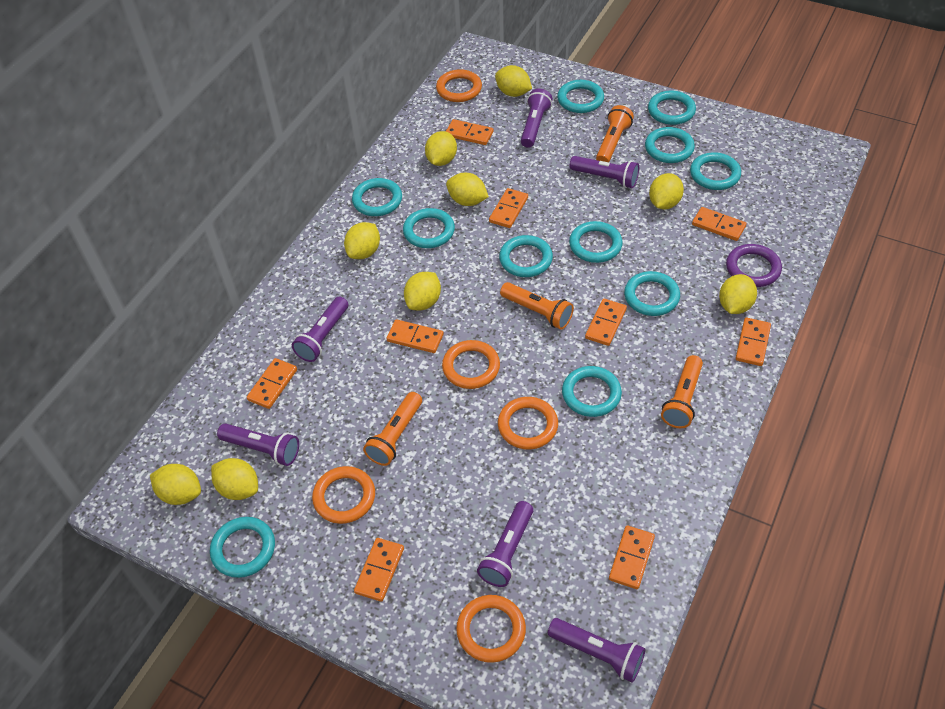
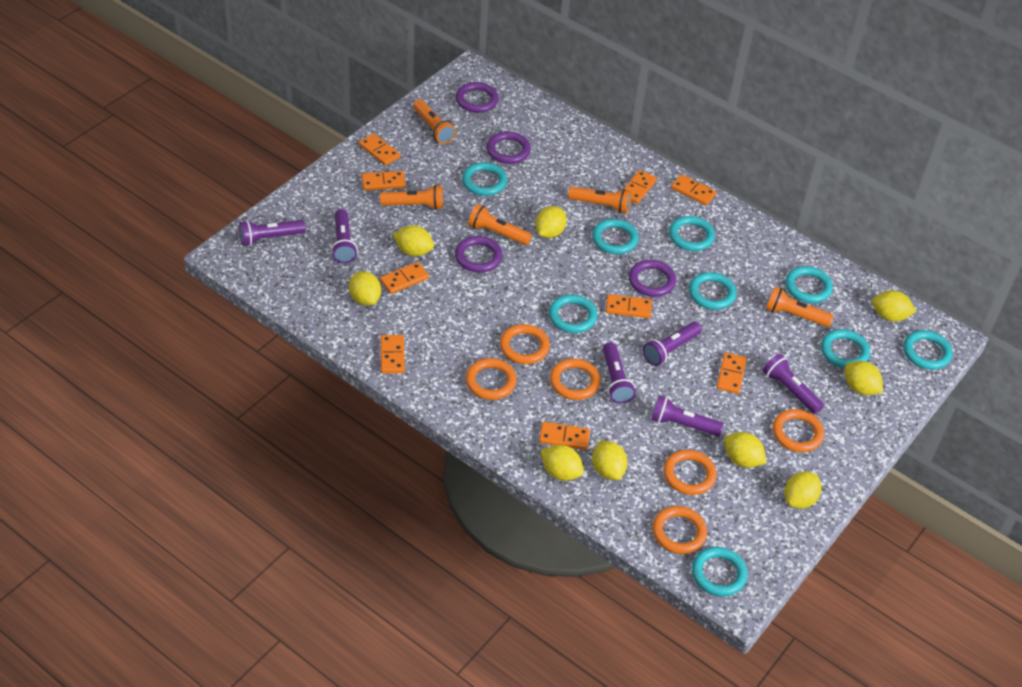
orange flashlight: [363,392,422,466] [500,282,574,329] [596,105,634,162] [661,355,703,428] = 4 -> [380,185,443,210] [413,100,456,144] [468,204,532,245] [568,186,632,214] [766,287,834,327] = 5
orange ring: [312,466,375,524] [436,69,482,102] [442,340,500,389] [456,595,526,663] [498,397,558,449] = 5 -> [466,358,517,400] [500,324,550,364] [550,358,601,400] [652,506,707,554] [663,450,717,495] [773,409,824,452] = 6
purple ring: [726,244,782,287] = 1 -> [455,236,503,273] [456,82,499,113] [486,131,531,164] [629,260,676,297] = 4
turquoise ring: [210,517,275,578] [352,178,402,216] [403,208,455,248] [499,235,553,277] [557,80,604,113] [562,366,622,417] [569,221,623,263] [624,271,680,316] [645,127,695,163] [648,90,696,125] [690,152,741,190] = 11 -> [462,162,507,196] [549,294,597,333] [592,219,639,254] [669,216,715,251] [689,272,737,310] [692,547,748,597] [785,266,833,303] [821,329,870,368] [903,330,953,370] = 9

